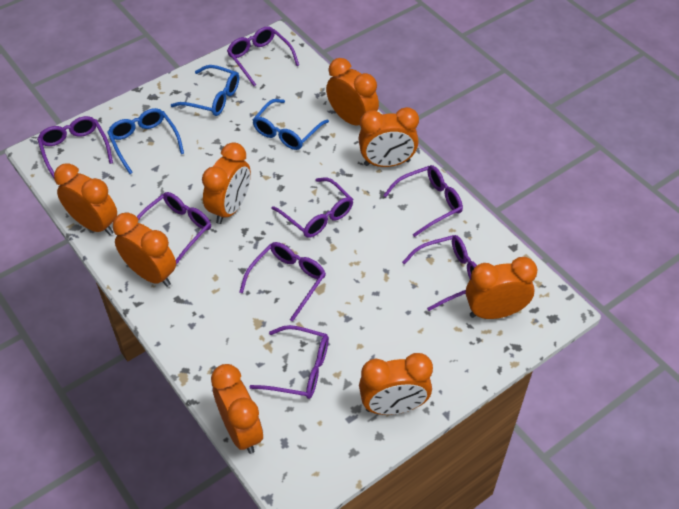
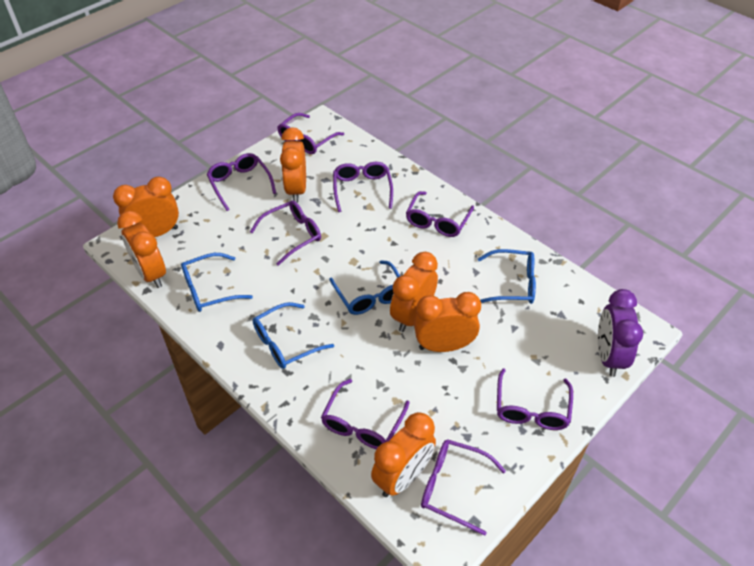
blue glasses: [107,108,184,174] [171,65,239,116] [252,99,329,150] = 3 -> [181,253,253,312] [253,302,334,369] [329,260,400,315] [478,249,536,304] = 4
orange clock: [54,163,117,235] [113,213,176,287] [202,142,251,224] [211,364,263,454] [326,58,379,126] [358,107,419,167] [359,353,433,415] [466,257,537,319] = 8 -> [113,177,179,237] [117,211,166,288] [280,127,306,203] [371,412,436,497] [390,252,438,332] [414,292,481,352] = 6
purple clock: none = 0 -> [598,289,643,377] = 1

